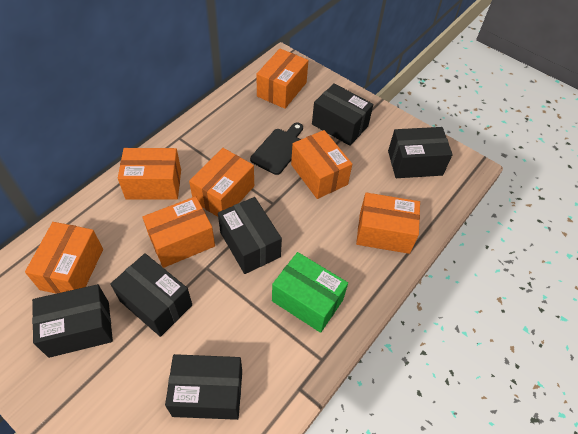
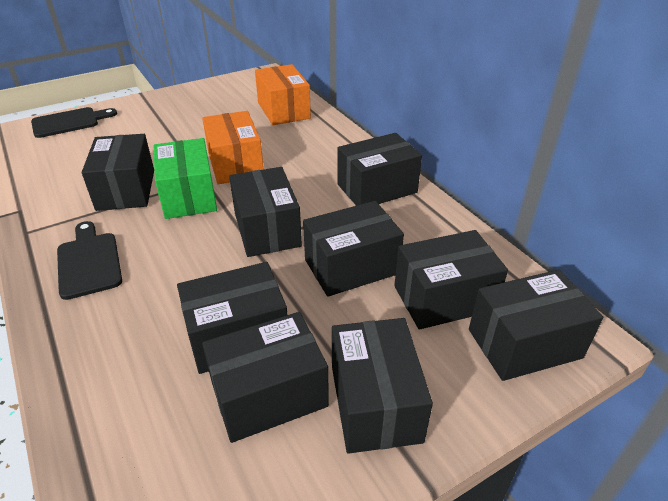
black box: [32,284,113,358] [110,253,192,337] [165,354,242,420] [218,197,282,274] [312,83,373,146] [388,127,453,178] = 6 -> [82,134,154,211] [177,262,287,374] [202,312,329,443] [229,167,302,257] [303,201,404,297] [332,318,433,454] [337,133,422,206] [394,230,508,330] [469,270,603,381] = 9
black cutting board: [250,123,303,175] = 1 -> [31,107,117,138] [57,221,122,300] = 2
orange box: [25,222,103,294] [118,148,181,200] [142,196,215,268] [189,148,254,217] [256,49,308,109] [291,130,352,199] [356,193,420,254] = 7 -> [202,111,264,184] [255,64,311,125] = 2

